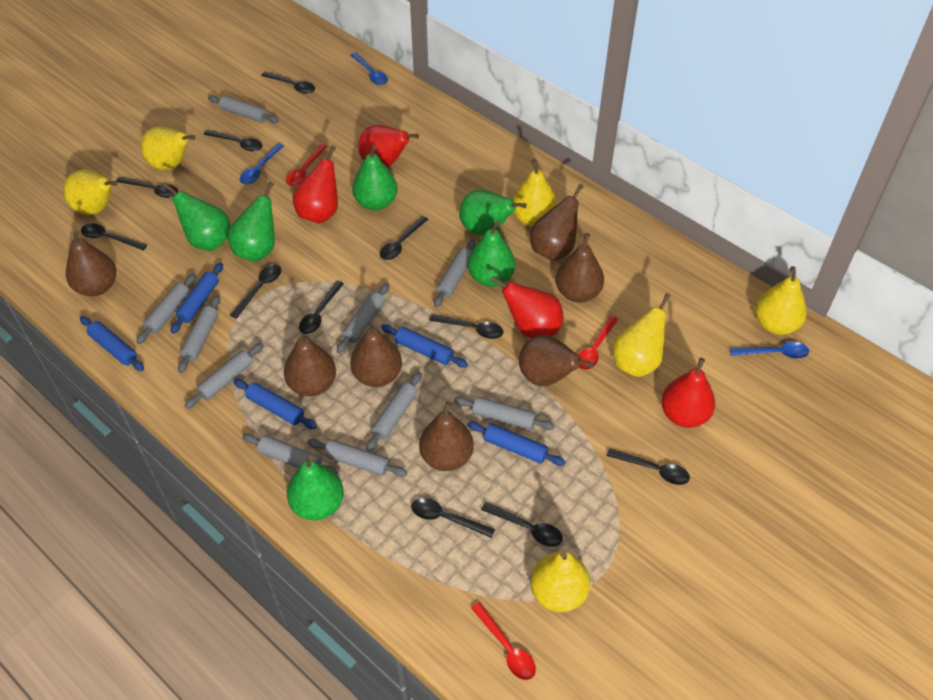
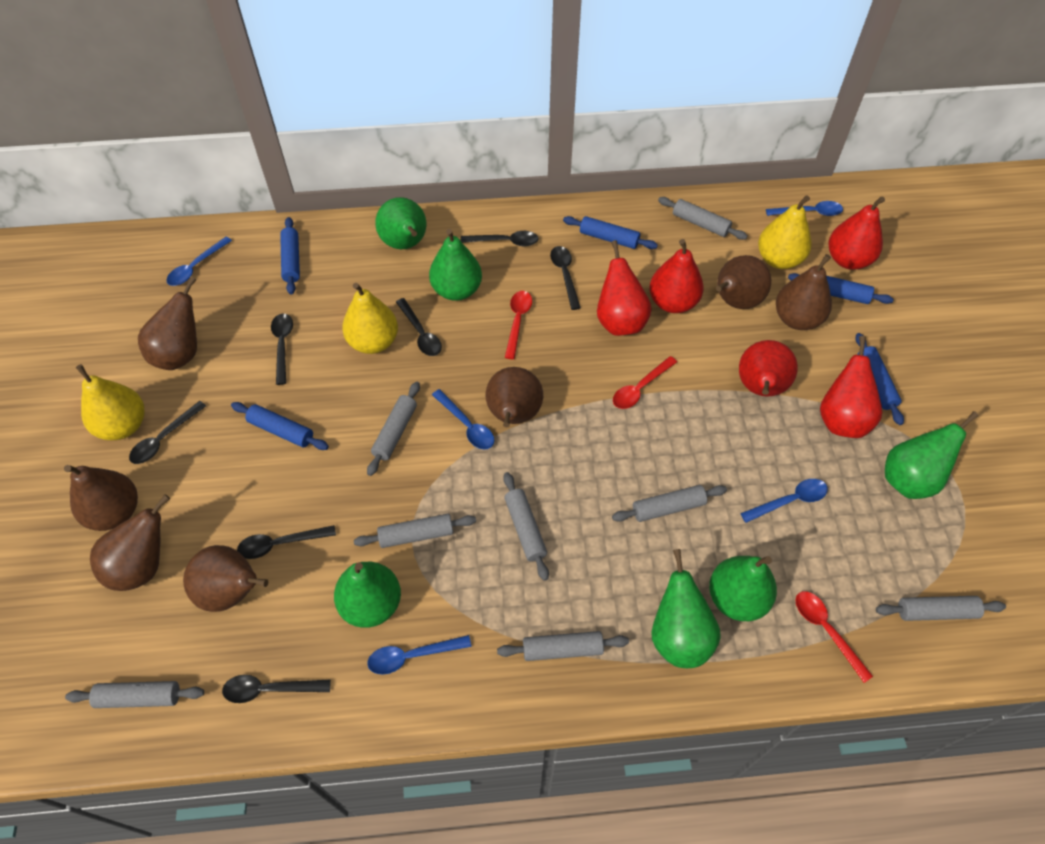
black spoon: [81,223,147,250] [117,177,178,198] [204,130,263,152] [230,264,281,319] [261,72,315,94] [299,281,344,334] [380,216,428,260] [411,498,495,538] [429,314,503,339] [481,502,563,547] [606,448,690,485] = 11 -> [129,401,206,464] [222,675,331,703] [237,525,336,559] [271,314,293,385] [396,298,442,356] [461,231,539,246] [550,246,581,310] = 7
blue spoon: [240,143,284,185] [350,52,388,85] [730,342,809,359] = 3 -> [167,237,232,286] [367,635,472,675] [432,389,494,449] [740,479,828,523] [766,201,843,216] = 5
grey rolling pin: [136,274,196,344] [178,295,220,373] [185,343,264,409] [208,95,279,123] [242,434,338,474] [307,439,407,476] [337,283,390,353] [366,372,422,451] [434,240,475,307] [454,397,555,430] = 10 -> [65,681,204,708] [354,514,476,548] [367,382,420,476] [497,631,629,661] [503,472,549,581] [612,485,727,522] [658,197,748,240] [876,596,1006,621] = 8
red pear: [293,145,338,223] [358,125,419,167] [490,276,563,338] [661,358,715,428] = 4 -> [597,240,652,336] [649,239,704,313] [739,340,798,397] [820,336,882,438] [829,197,885,270] = 5
yellow pear: [63,169,117,215] [141,126,195,170] [512,159,557,227] [530,551,590,612] [613,293,671,377] [755,266,807,335] = 6 -> [76,364,145,440] [342,283,398,354] [758,195,812,269] = 3

